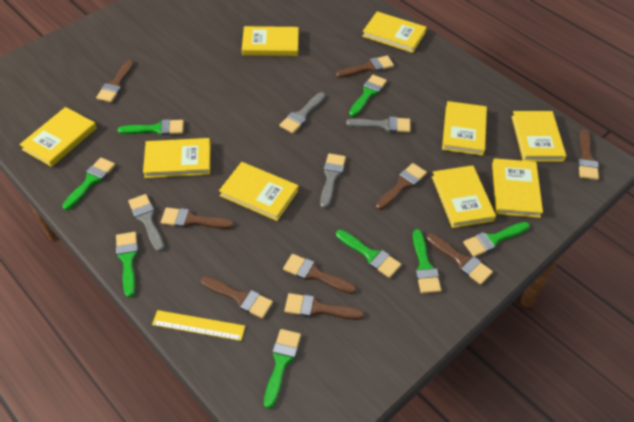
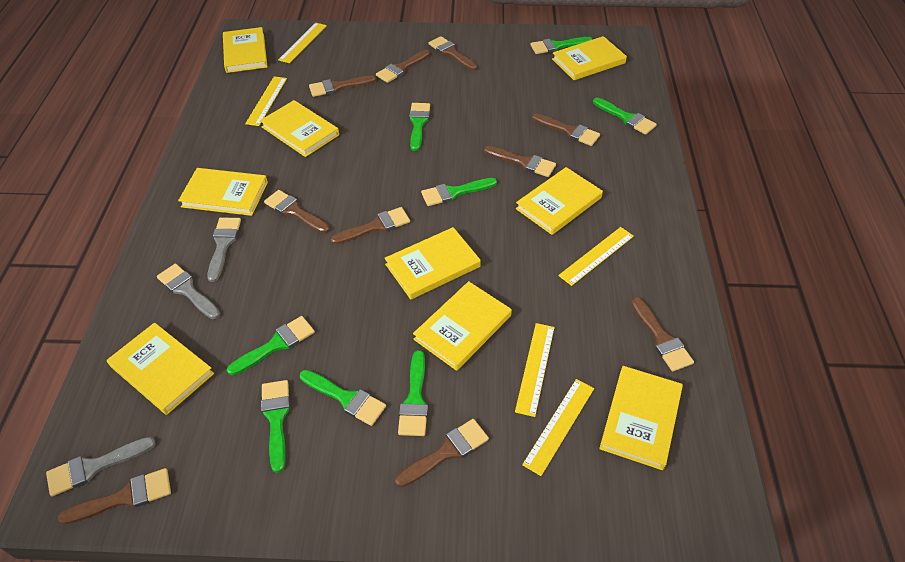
brown brush: [96,60,134,102] [161,207,234,229] [201,276,273,319] [283,254,356,294] [284,293,364,320] [336,56,394,78] [376,163,427,210] [426,233,493,285] [578,129,599,180] = 9 -> [58,468,171,524] [264,190,330,233] [309,75,376,97] [331,207,410,244] [376,50,430,83] [395,419,489,487] [429,36,477,71] [484,146,556,177] [532,113,600,146] [631,297,694,372] = 10
grey brush: [128,194,164,252] [280,92,325,133] [320,153,346,208] [346,117,411,133] = 4 -> [46,437,156,496] [157,264,220,319] [207,218,241,282] = 3
yellow ruler: [152,310,245,341] = 1 -> [245,76,287,126] [278,23,327,63] [515,323,555,417] [522,379,594,476] [558,227,634,286] = 5

